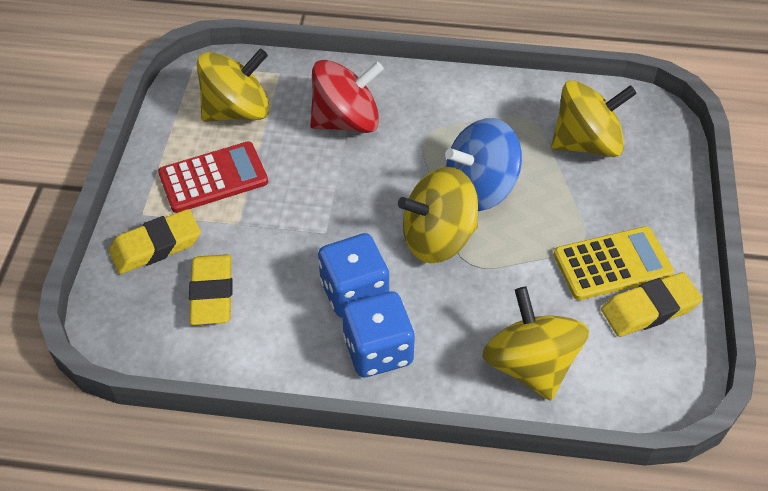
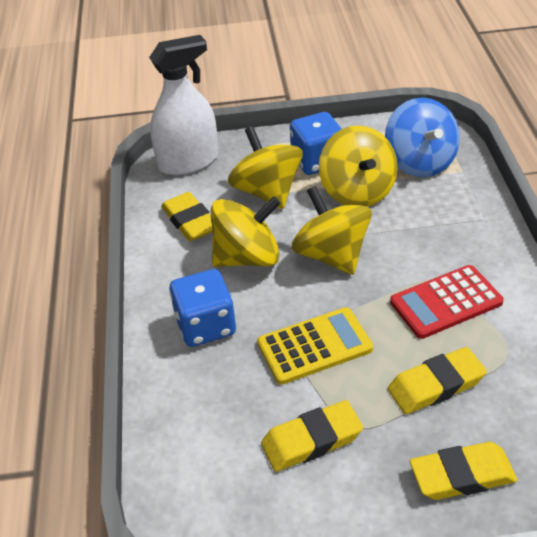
red spinning top: [310,60,384,133] = 1 -> none = 0
white spray bottle: none = 0 -> [149,35,218,176] = 1
yellow eraser: [109,209,201,274] [189,254,233,325] [601,272,703,337] = 3 -> [161,192,212,241] [261,400,363,472] [388,347,487,414] [410,442,517,500] = 4

